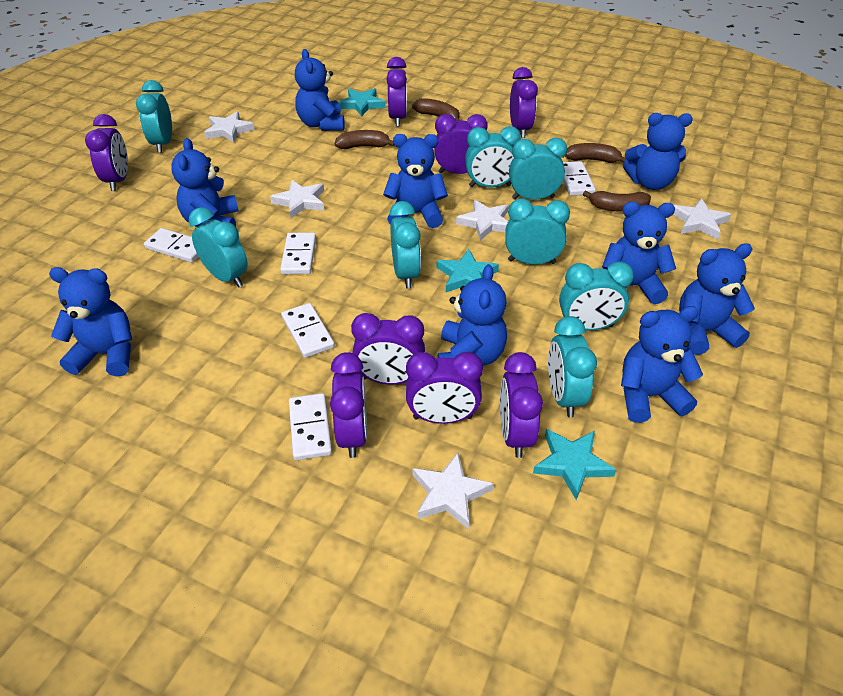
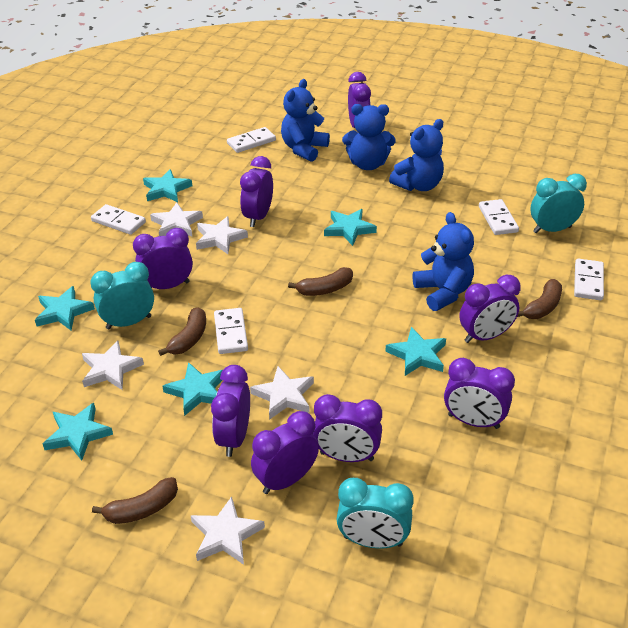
blue teddy bear: [49,267,132,377] [171,138,239,227] [295,49,344,131] [383,134,448,228] [438,264,507,365] [602,202,676,304] [621,306,703,423] [623,113,693,190] [679,243,755,355] = 9 -> [281,79,330,162] [342,104,396,170] [389,119,444,191] [413,212,474,311] = 4
turquoise clock: [136,80,172,153] [189,207,248,288] [389,201,421,288] [465,126,521,187] [505,198,570,264] [509,138,567,200] [548,316,597,417] [559,262,634,331] = 8 -> [90,262,154,329] [336,478,414,549] [530,174,587,233] = 3
turquoise star: [338,88,385,116] [437,249,499,292] [533,429,616,500] = 3 -> [35,286,95,330] [43,403,113,461] [143,169,192,202] [163,362,223,416] [324,209,377,246] [385,327,446,376] = 6

